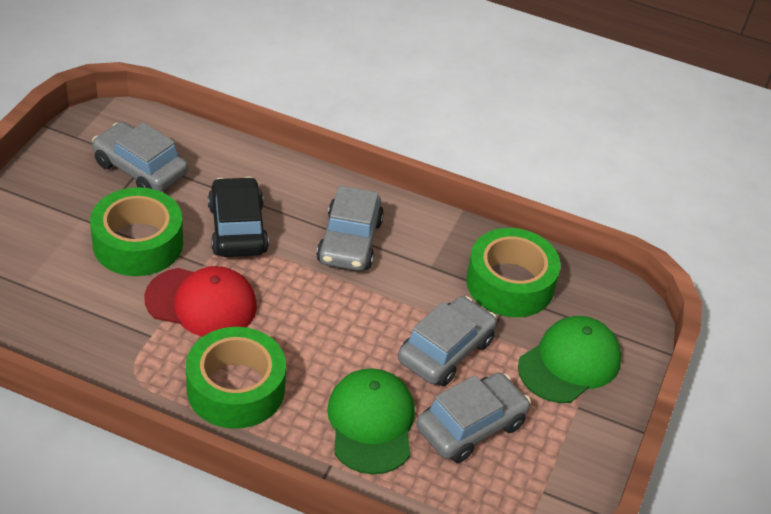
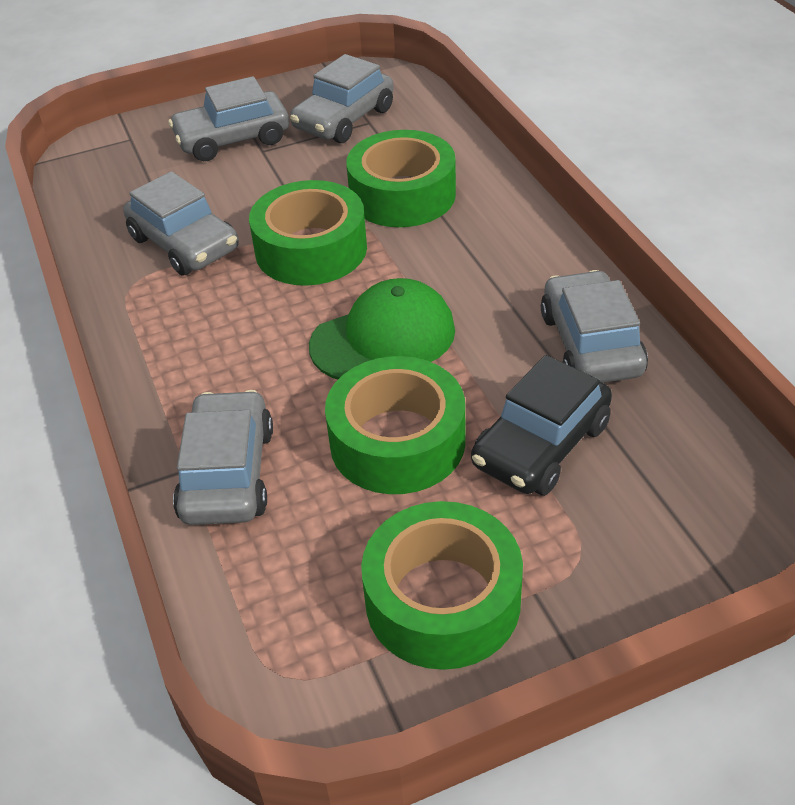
green cap: [327,369,415,474] [518,316,621,403] = 2 -> [309,278,455,380] = 1
green tape: [90,187,183,276] [186,327,286,429] [466,228,561,317] = 3 -> [249,180,367,286] [325,356,465,494] [346,130,456,227] [361,501,523,670] = 4
grey car: [92,122,188,192] [316,186,384,271] [398,296,497,386] [416,373,531,463] = 4 -> [123,171,239,276] [169,76,289,161] [173,390,273,525] [290,54,394,143] [541,270,648,383] = 5
red cap: [144,266,257,337] = 1 -> none = 0

